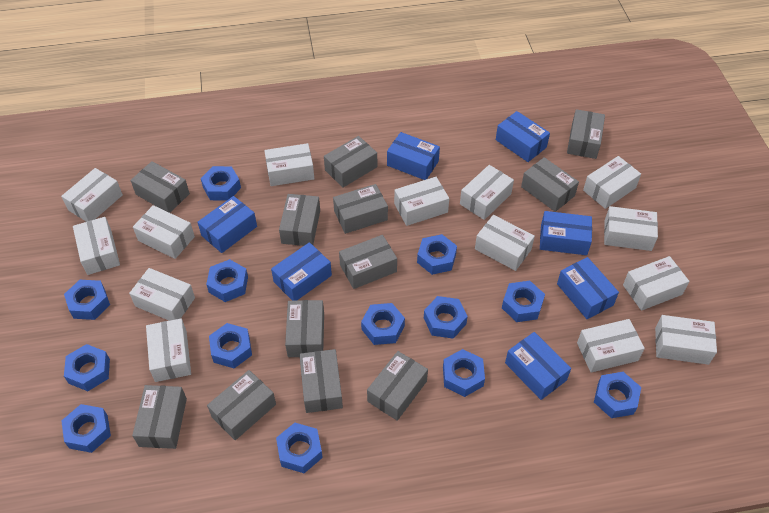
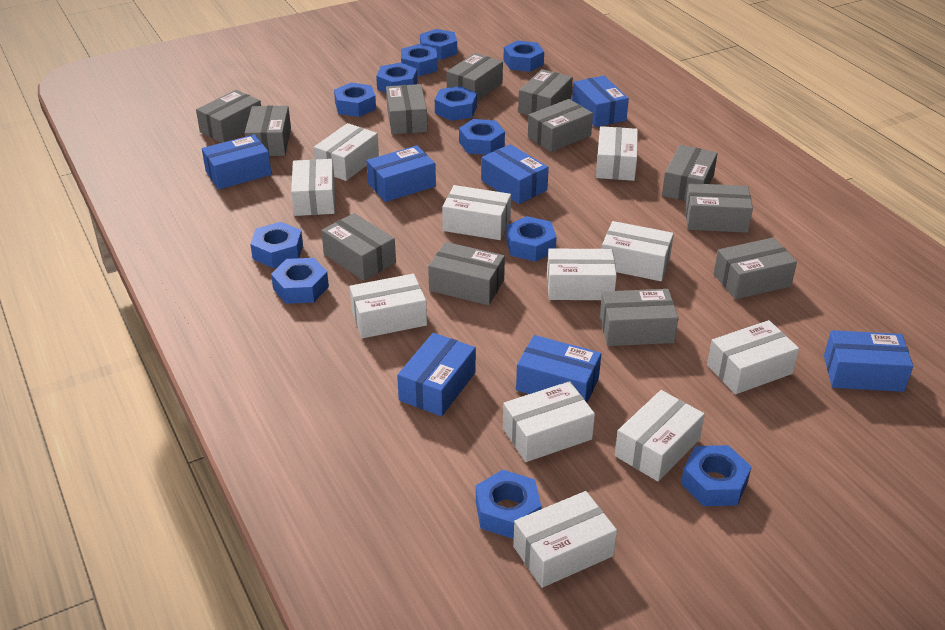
blue nut: [61,404,111,453] [64,280,110,320] [64,344,110,391] [201,166,241,201] [206,259,248,302] [209,323,252,368] [276,423,323,473] [361,303,405,345] [417,234,457,275] [424,296,468,339] [443,349,485,397] [502,281,545,322] [594,372,641,418] = 13 -> [250,222,303,268] [271,258,329,304] [334,82,376,117] [376,63,417,93] [401,44,438,76] [420,29,457,60] [435,86,477,121] [459,119,505,155] [476,470,541,539] [503,41,544,72] [506,216,557,262] [681,445,752,506] = 12
white box: [61,168,123,222] [73,217,120,275] [129,268,195,321] [133,205,195,259] [146,318,191,382] [264,143,314,186] [394,177,449,226] [460,165,514,220] [475,215,535,271] [577,319,645,373] [583,156,641,209] [604,206,658,251] [623,256,689,311] [655,315,717,365] = 14 -> [291,159,335,216] [314,123,379,181] [350,274,427,338] [442,185,511,240] [503,381,595,462] [513,491,617,588] [547,248,617,300] [596,126,638,181] [602,221,674,281] [615,390,705,481] [707,320,799,394] = 11

